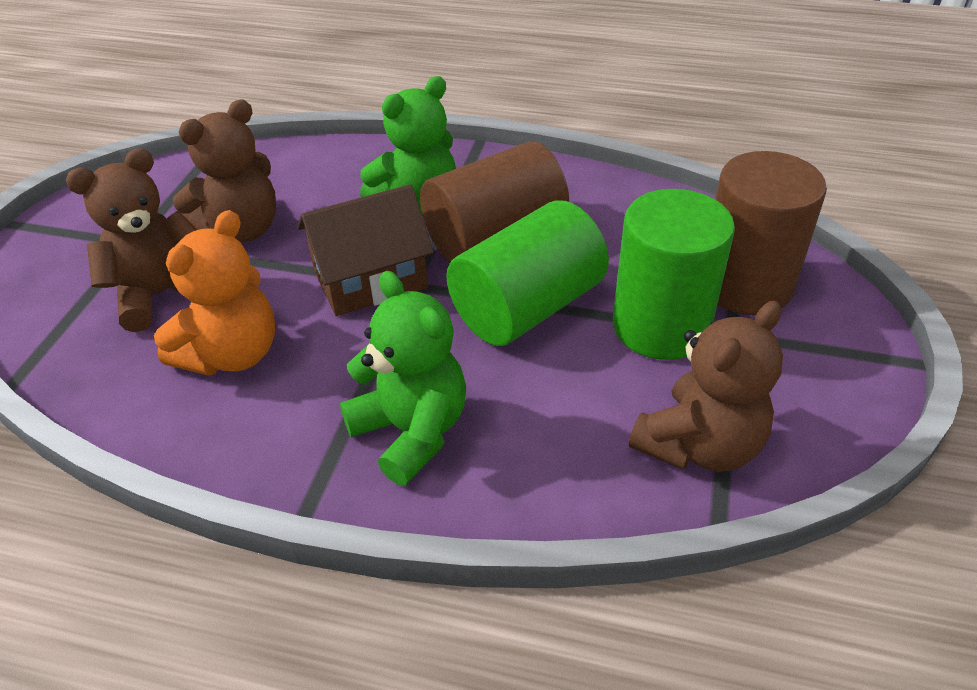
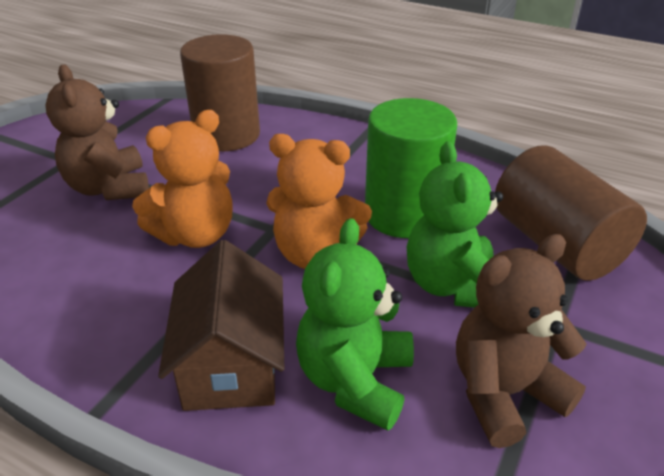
brown teddy bear: [66,148,197,332] [173,99,276,242] [629,301,783,472] = 3 -> [45,64,149,200] [456,234,587,448] = 2
green cylinder: [446,200,609,346] [613,189,735,360] = 2 -> [365,98,457,238] = 1
orange teddy bear: [154,210,275,376] = 1 -> [132,110,233,248] [266,134,372,269] = 2

